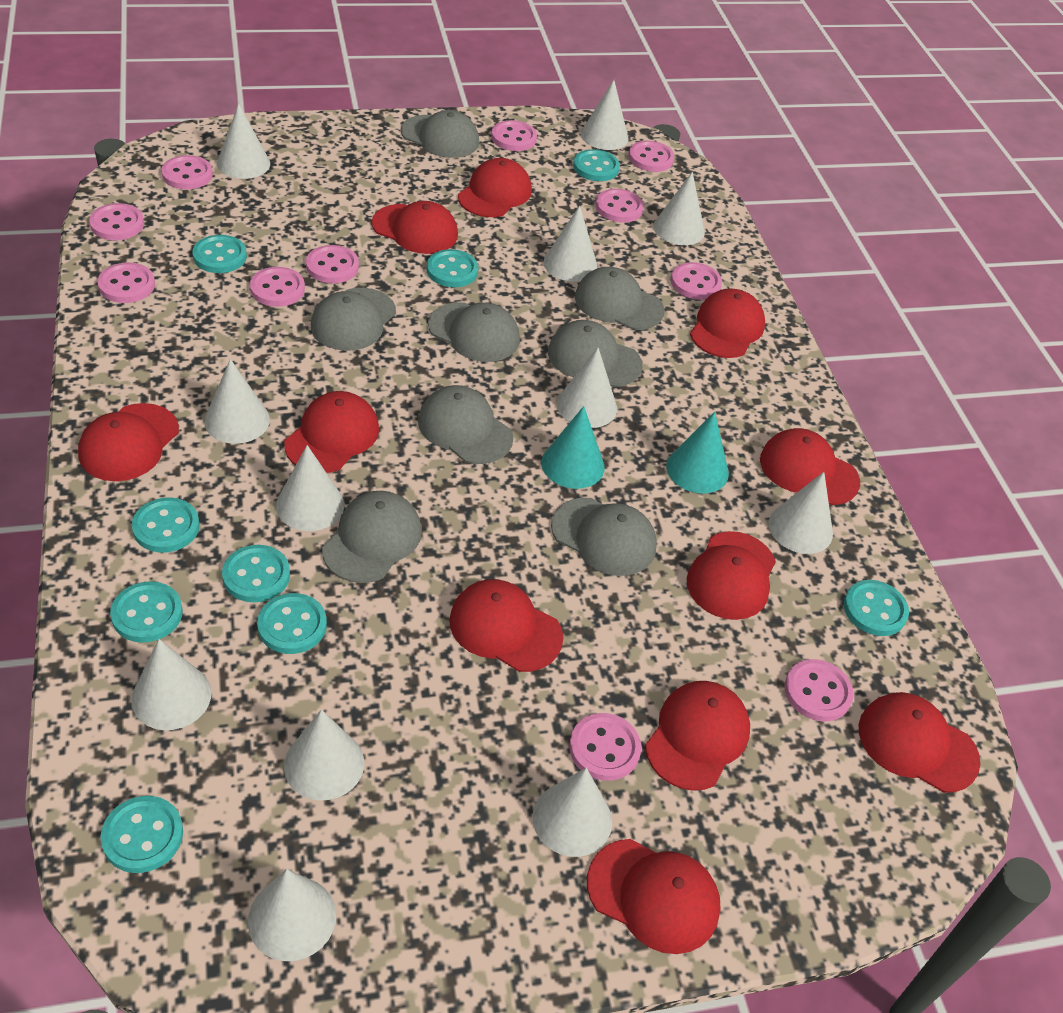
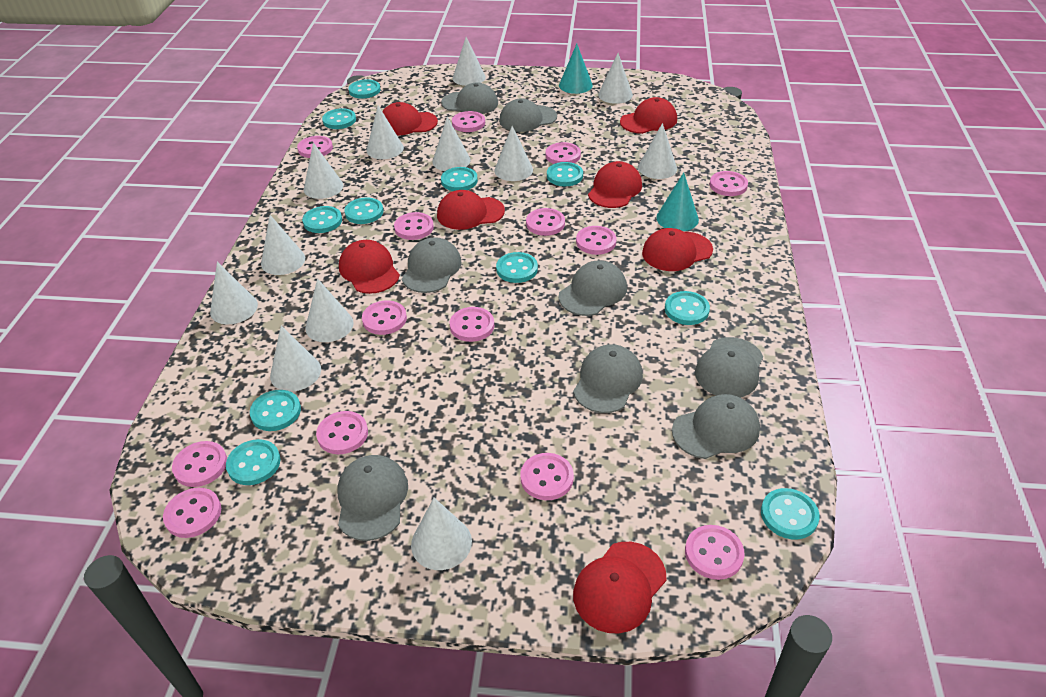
pink button: [89,203,144,240] [98,263,155,303] [161,155,213,190] [250,267,305,307] [306,245,359,283] [491,120,537,151] [569,713,641,781] [596,189,644,223] [629,141,674,172] [671,262,722,300] [785,659,854,721] = 11 -> [163,488,221,538] [172,441,227,487] [297,136,333,158] [316,411,368,454] [362,300,407,335] [394,212,434,240] [450,307,494,342] [452,111,485,132] [520,453,574,500] [526,208,565,236] [546,142,581,164] [576,226,617,255] [685,525,745,580] [710,171,748,196] = 14
red cap: [78,403,179,481] [284,391,379,473] [372,201,458,254] [449,579,563,672] [458,158,532,217] [587,839,721,954] [645,681,750,791] [687,531,776,620] [690,288,765,358] [760,428,860,505] [859,692,980,793] = 11 -> [339,240,400,294] [382,102,438,135] [437,190,505,230] [573,542,667,633] [588,161,642,208] [620,97,677,134] [642,228,713,271] = 7
turquoise button: [101,796,183,873] [110,581,183,643] [132,498,200,552] [192,235,247,273] [222,545,290,602] [257,593,327,654] [427,249,478,287] [573,149,620,181] [844,580,909,636] = 9 -> [226,439,281,485] [250,390,301,431] [302,206,342,233] [322,108,356,129] [344,197,383,224] [348,79,381,99] [441,167,478,191] [496,252,538,283] [547,162,583,186] [665,291,710,325] [761,488,820,539] = 11

